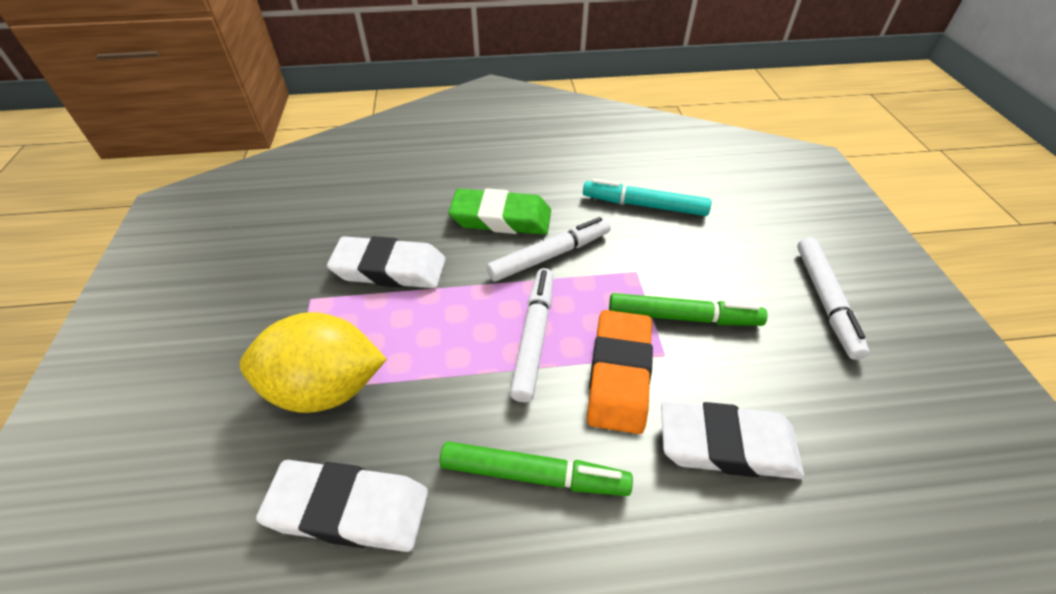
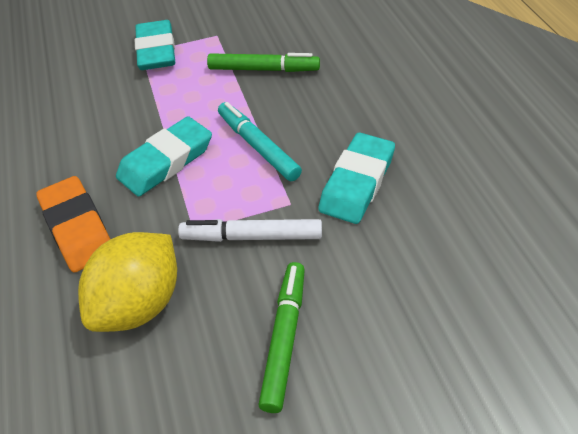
green eraser: [449,188,551,235] = 1 -> none = 0
turquoise eraser: none = 0 -> [116,116,212,197] [135,20,175,70] [318,133,395,224] = 3
white eraser: [256,460,428,552] [327,236,446,288] [661,401,804,479] = 3 -> none = 0
white marker: [487,217,611,282] [510,268,553,402] [797,237,869,360] = 3 -> [178,219,322,242] = 1

